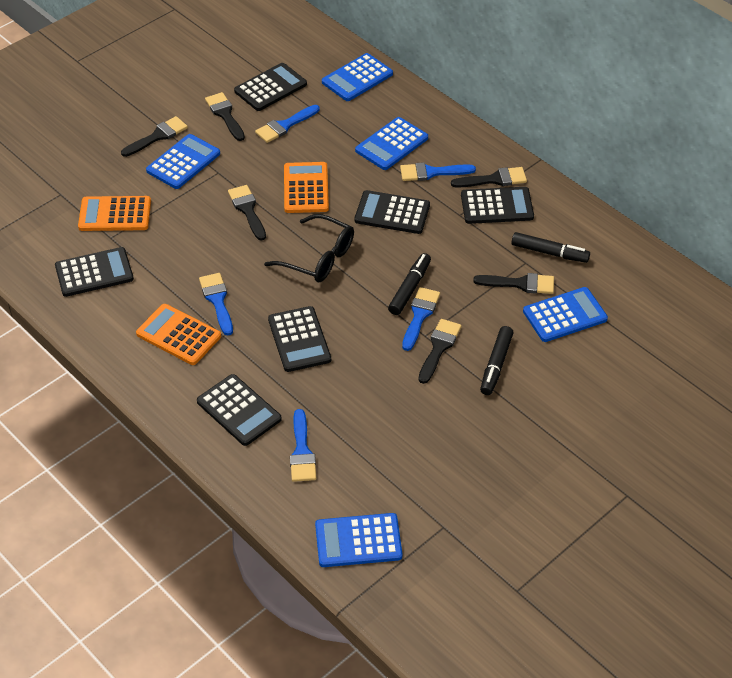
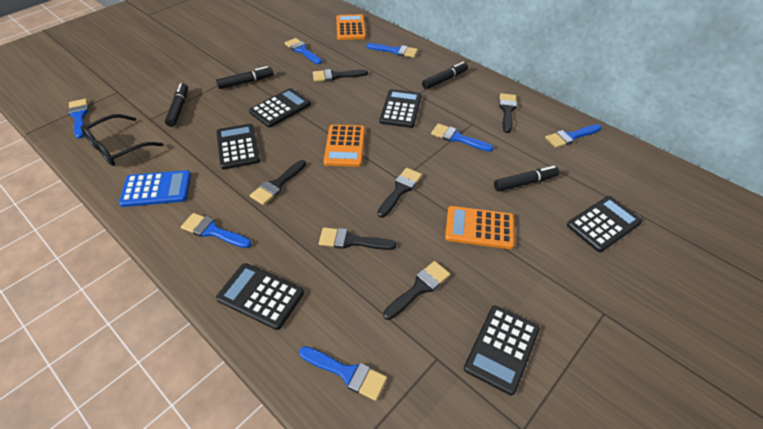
black marker: [388,253,431,315] [480,326,513,395] [511,232,590,263] = 3 -> [165,83,188,127] [216,66,273,89] [422,62,468,89] [494,166,559,192] = 4
blue brush: [199,273,233,336] [255,105,319,143] [290,409,316,482] [400,162,476,181] [402,287,440,351] = 5 -> [68,99,89,139] [181,213,251,248] [285,38,322,64] [299,346,387,401] [367,43,418,58] [431,124,494,152] [545,124,602,148] = 7
blue calculator: [146,134,220,189] [315,513,403,567] [322,53,393,101] [355,117,428,170] [523,287,608,342] = 5 -> [119,170,191,207] = 1

